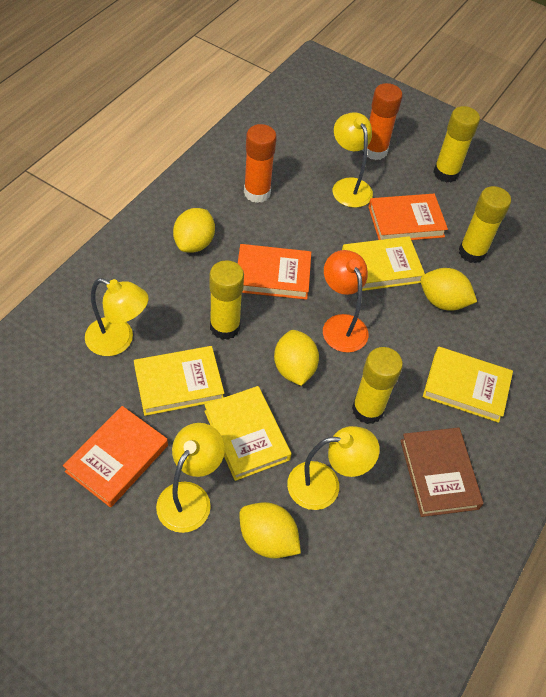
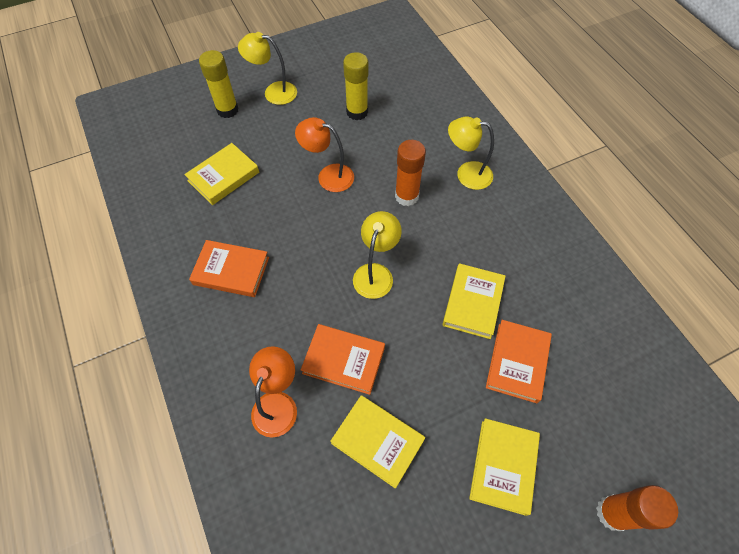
brown book: [400,427,484,517] = 1 -> none = 0
orange lamp: [323,250,368,353] = 1 -> [249,346,297,437] [295,117,354,192] = 2
yellow glue stick: [209,260,244,340] [352,347,403,424] [434,106,480,183] [459,186,511,264] = 4 -> [199,50,239,118] [343,52,368,120] = 2
yellow lamp: [85,278,148,356] [156,423,225,533] [287,426,380,510] [333,112,373,208] = 4 -> [238,32,297,105] [353,211,402,299] [448,117,494,190] = 3
yellow lemon: [173,208,215,253] [239,502,301,558] [274,330,319,386] [420,268,477,311] = 4 -> none = 0

